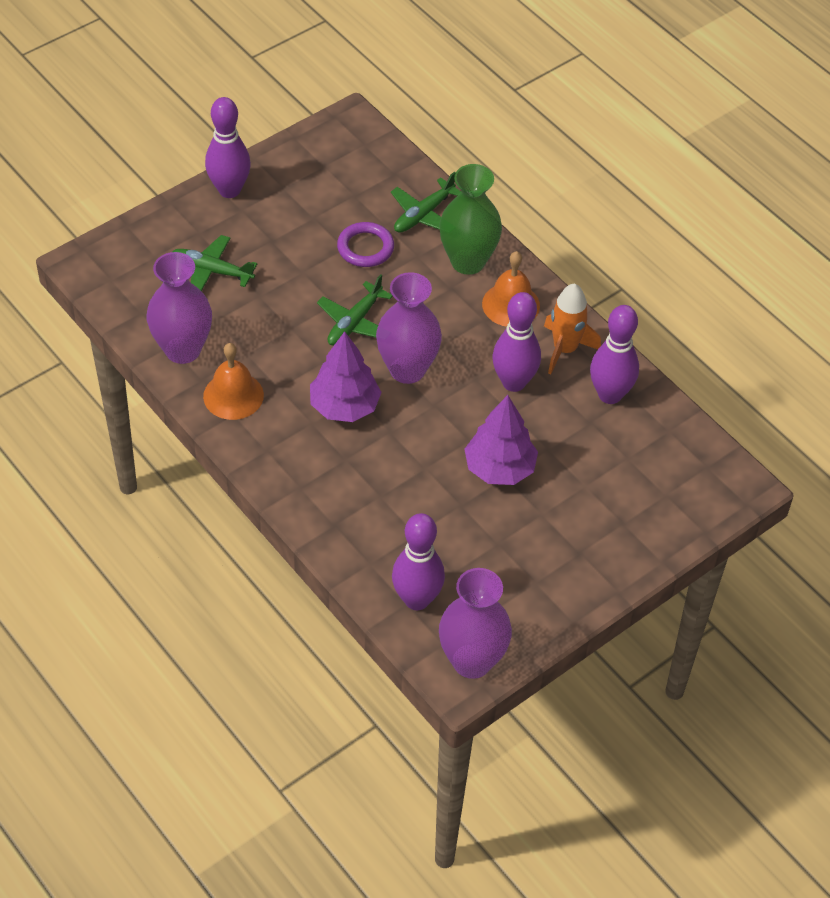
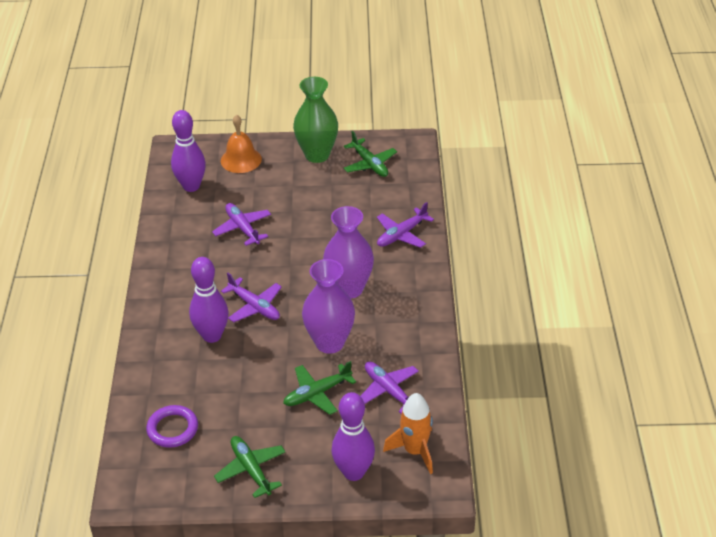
orange bell: [203,343,264,420] [482,251,540,327] = 2 -> [221,114,262,173] = 1
purple bowling pin: [205,97,251,198] [392,513,445,610] [492,292,541,392] [590,305,639,404] = 4 -> [171,110,206,192] [189,257,229,343] [332,392,375,481] = 3
purple plane: none = 0 -> [212,203,271,246] [221,273,282,322] [361,362,419,414] [377,202,434,248] = 4
purple tree: [310,331,382,422] [464,395,538,485] = 2 -> none = 0
purple vase: [147,252,212,364] [376,272,442,384] [439,568,512,679] = 3 -> [302,259,355,354] [323,206,374,299] = 2

